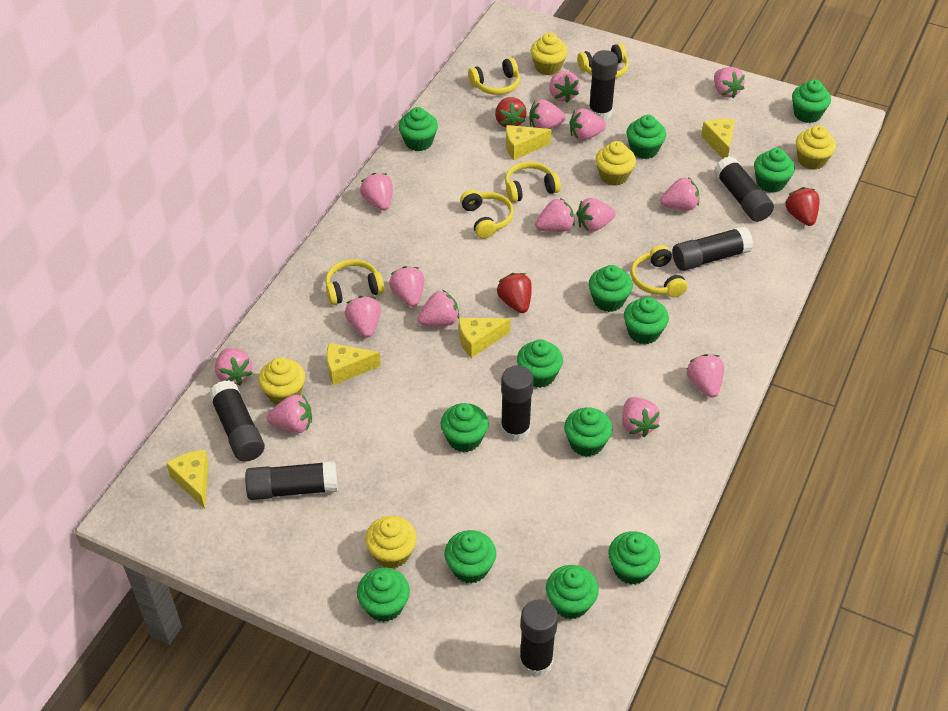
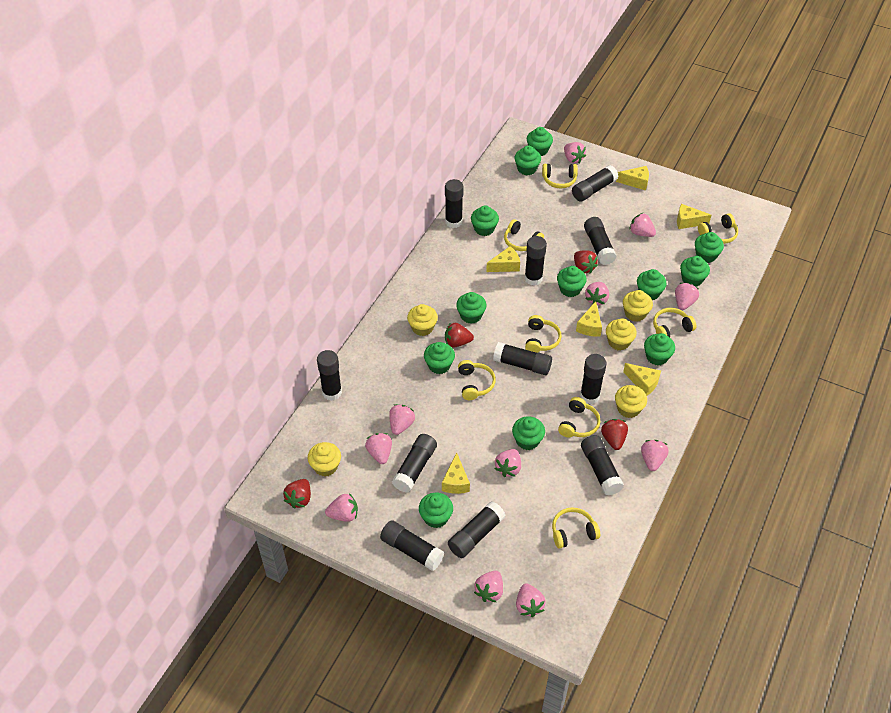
black glue stick: [209,380,265,462] [245,461,338,500] [501,365,534,442] [519,599,558,678] [589,50,618,120] [673,226,753,271] [714,156,774,222] = 7 -> [317,350,342,401] [380,520,444,571] [392,434,437,493] [445,179,463,228] [448,501,506,558] [493,342,552,375] [525,236,547,286] [572,165,618,202] [580,354,607,404] [581,435,624,495] [584,217,617,265] = 11
green cupcake: [357,567,410,622] [399,107,438,151] [441,403,489,452] [444,530,496,584] [517,340,563,388] [546,565,599,619] [564,407,613,457] [589,265,633,312] [608,531,660,585] [624,297,669,344] [627,115,666,159] [754,148,795,193] [792,79,831,123] = 13 -> [419,493,453,528] [424,342,455,374] [456,292,486,324] [471,205,499,236] [512,416,545,450] [515,146,541,175] [527,127,553,156] [557,266,587,297] [637,269,667,301] [644,333,675,365] [680,256,710,287] [695,232,724,263] = 12
pink strawberry: [215,348,252,385] [267,395,312,433] [345,296,381,338] [360,173,393,210] [389,266,424,307] [417,290,459,326] [529,99,566,129] [535,198,575,232] [549,71,580,103] [569,108,606,141] [576,198,616,232] [622,397,660,437] [660,177,699,210] [687,354,724,397] [714,67,745,98] = 15 -> [325,493,358,522] [365,433,392,464] [389,404,415,435] [474,570,503,602] [495,449,521,477] [516,583,546,617] [564,142,586,163] [585,282,609,305] [629,213,656,237] [641,440,669,471] [675,283,699,310] = 11
red strawberry: [495,97,527,127] [497,273,532,313] [785,187,820,226] = 3 -> [283,479,311,509] [445,323,474,348] [574,250,598,273] [601,419,628,450] = 4
yellow cheese: [166,450,209,509] [327,343,381,385] [459,318,510,358] [506,125,552,160] [701,119,735,159] = 5 -> [442,453,470,494] [486,246,520,272] [576,301,602,337] [616,166,649,190] [623,363,661,396] [677,204,711,229] = 6
yellow headphones: [326,259,384,305] [460,190,514,239] [468,58,520,95] [505,162,561,203] [577,43,629,78] [631,245,687,297] = 6 -> [458,360,496,400] [504,219,544,251] [525,315,561,353] [542,164,578,188] [552,507,600,549] [558,397,600,438] [653,308,697,337] [698,213,738,244] = 8

